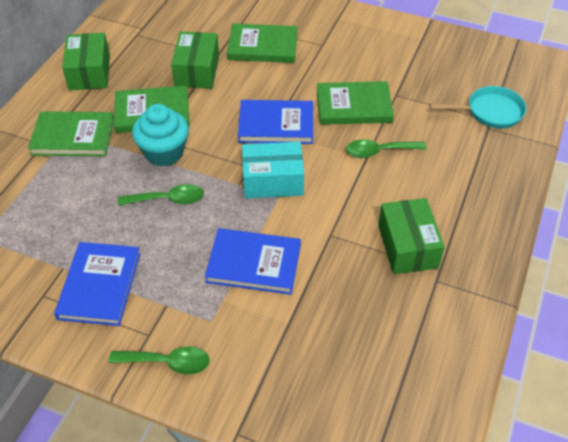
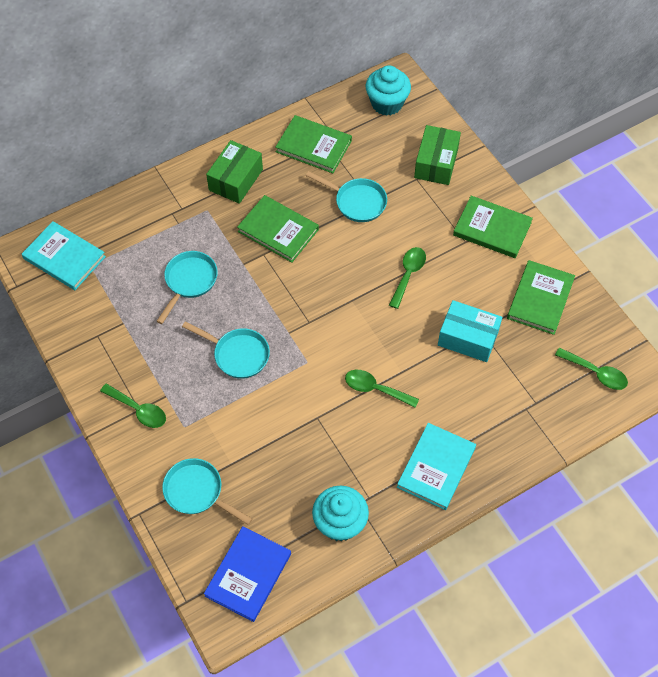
blue book: [54,242,140,326] [205,228,301,295] [238,100,313,144] = 3 -> [204,526,291,622] = 1
green box: [62,33,110,90] [171,31,219,89] [378,198,445,274] = 3 -> [206,140,263,204] [414,125,461,185] = 2
green spoon: [109,347,210,374] [118,184,204,205] [346,139,426,158] = 3 -> [100,384,166,428] [345,370,419,408] [389,247,426,309] [555,347,628,390] = 4
turquoise book: none = 0 -> [22,221,106,290] [397,423,476,510] = 2
turquoise cupcake: [132,104,189,167] = 1 -> [312,486,369,541] [366,65,411,116] = 2
turquoise pan: [430,86,526,128] = 1 -> [156,251,218,324] [162,458,252,525] [182,321,270,379] [306,171,387,222] = 4

